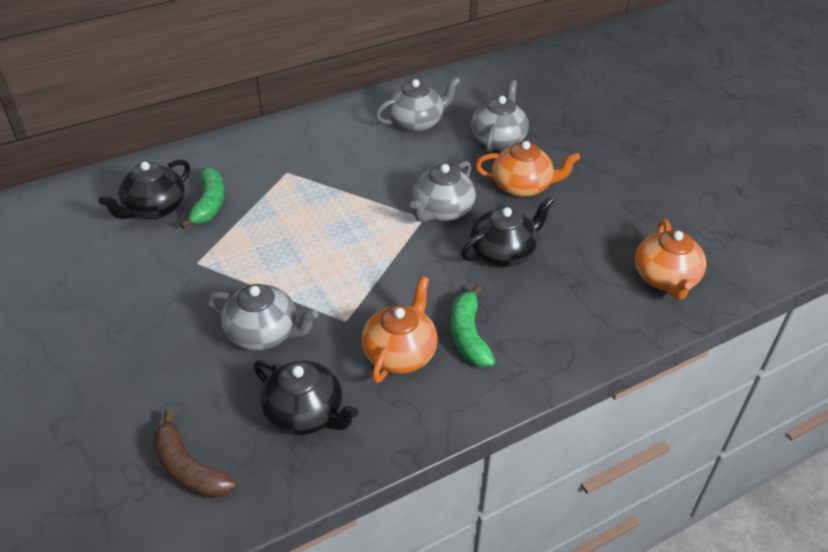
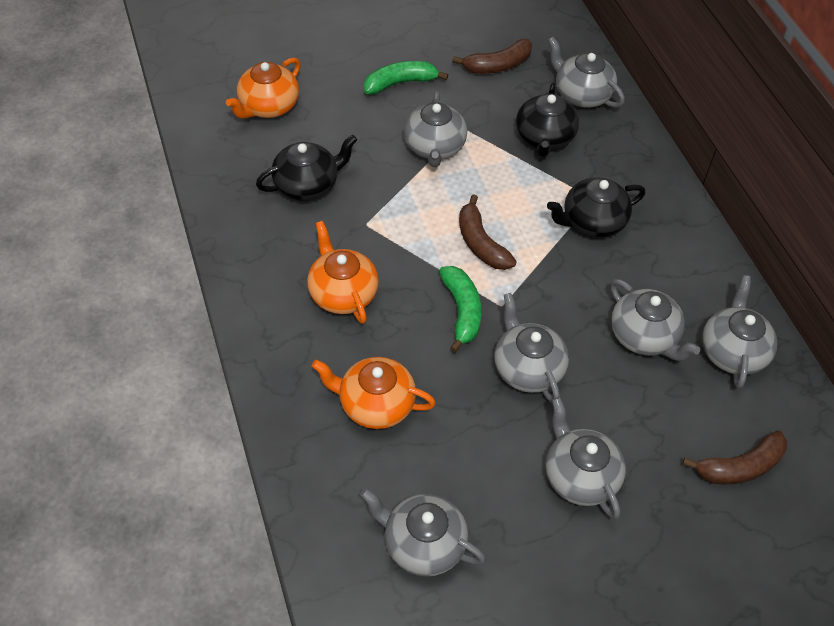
brown banana: [152,410,236,498] = 1 -> [452,39,532,74] [459,194,517,270] [682,430,787,485] = 3
grey teapot: [207,284,318,350] [375,77,460,132] [410,161,476,222] [471,80,529,152] = 4 -> [360,488,486,577] [404,91,467,167] [494,293,569,404] [545,397,626,519] [548,37,625,108] [610,279,700,361] [702,275,778,389] = 7

